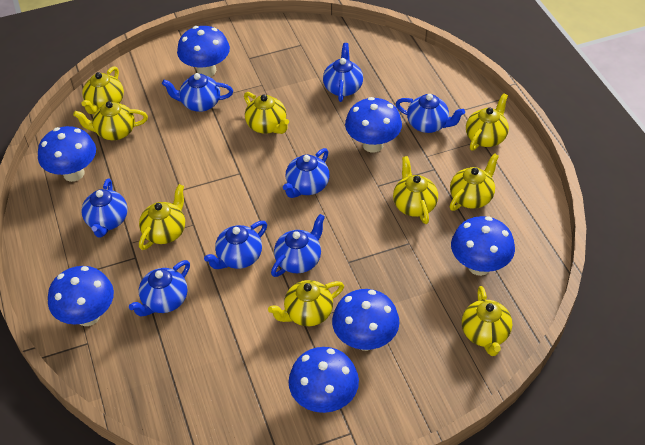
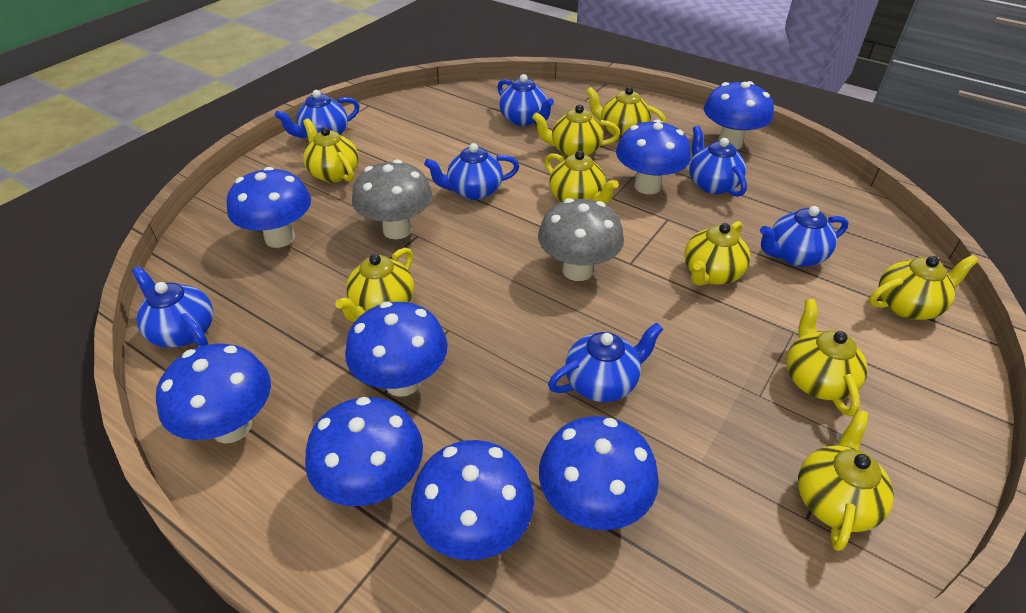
blue mushroom: [38,126,96,182] [48,266,114,326] [177,26,230,77] [288,347,359,413] [332,289,399,351] [345,97,402,153] [451,216,515,276] = 7 -> [156,343,271,443] [227,167,311,248] [305,397,423,506] [345,302,448,397] [411,440,534,560] [539,416,659,530] [616,119,691,194] [704,81,774,150] = 8
blue teapot: [81,178,128,237] [129,260,190,317] [162,73,233,112] [204,221,267,269] [271,214,325,277] [283,148,330,198] [323,43,363,102] [396,94,465,133] = 8 -> [132,266,213,348] [275,90,360,138] [424,143,519,200] [497,74,554,126] [548,323,663,402] [689,126,747,197] [760,206,848,267] = 7
grey mushroom: none = 0 -> [352,160,433,239] [538,198,624,281] = 2

